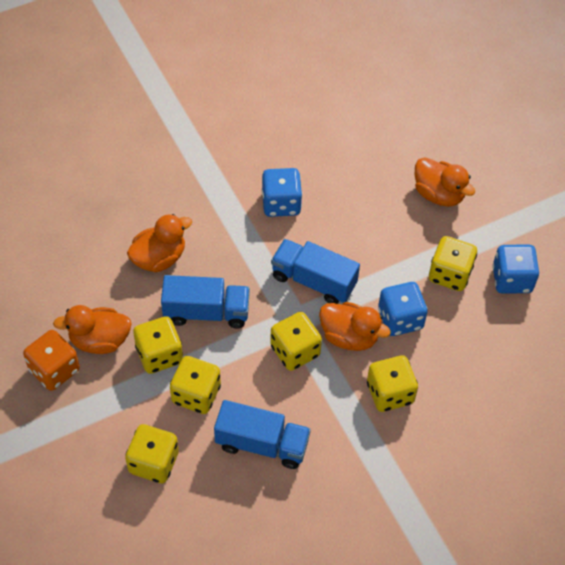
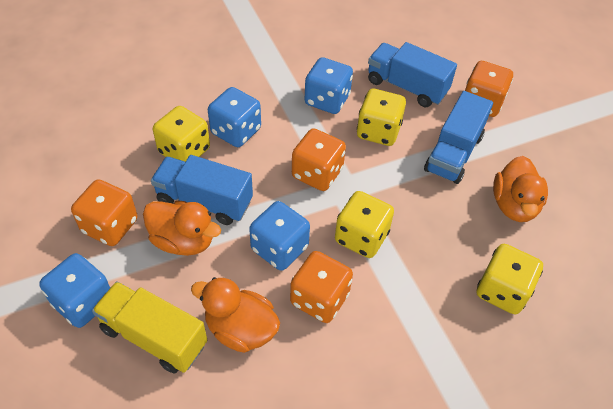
blue dice: [262,168,302,217] [378,282,428,336] [492,245,539,294] = 3 -> [39,253,110,328] [208,87,261,147] [249,201,310,271] [305,57,353,114] = 4
orange dice: [23,330,80,391] = 1 -> [71,179,138,246] [290,251,353,323] [292,128,346,191] [465,61,513,117] = 4
orange duck: [53,305,132,354] [127,214,192,272] [319,302,391,351] [415,157,475,206] = 4 -> [143,200,221,256] [191,277,280,353] [493,156,548,222] = 3
yellow dice: [125,424,179,483] [133,316,183,374] [170,356,221,414] [270,312,322,371] [367,355,418,412] [429,236,477,291] = 6 -> [153,106,210,162] [335,191,394,258] [357,89,406,146] [477,244,543,314] = 4
yellow truck: none = 0 -> [92,281,207,373] = 1

